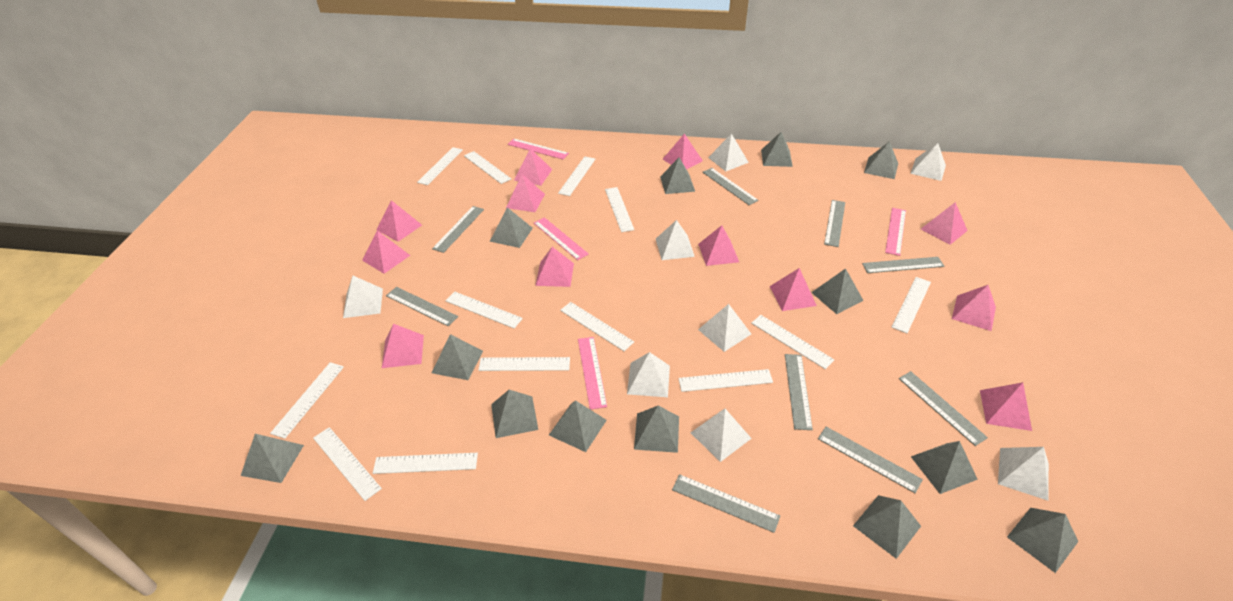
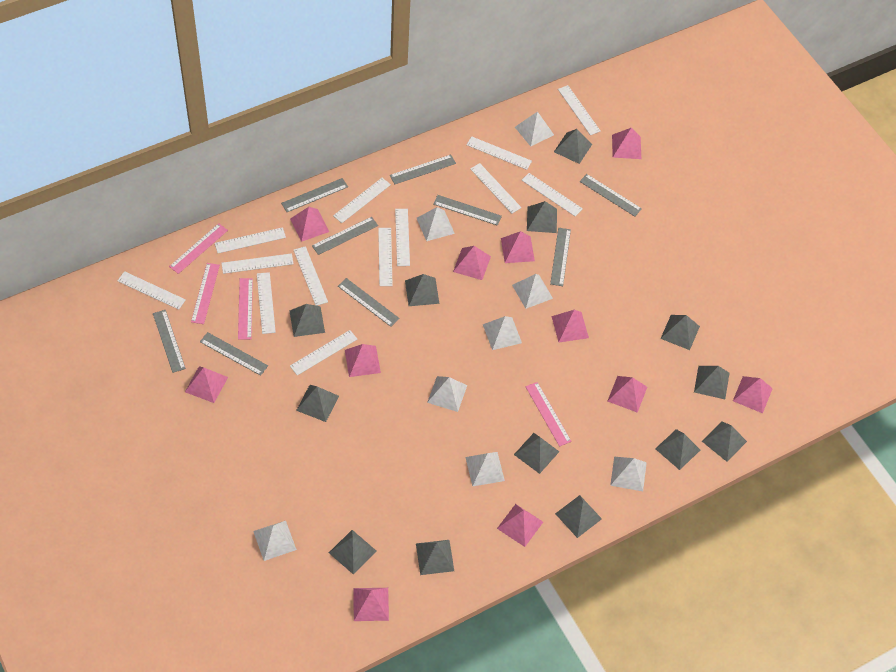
pink pyramid: [362,231,410,274] [377,200,422,242] [382,324,424,368] [506,174,545,212] [514,148,552,186] [535,247,574,287] [663,134,703,169] [698,225,739,266] [770,268,817,311] [921,202,968,245] [952,285,996,331] [980,382,1032,431] = 12 -> [185,366,228,403] [290,207,329,242] [345,344,381,377] [353,588,389,621] [453,246,491,280] [497,504,543,547] [501,231,535,263] [551,310,589,342] [608,376,647,413] [612,128,641,159] [733,376,773,413] = 11

